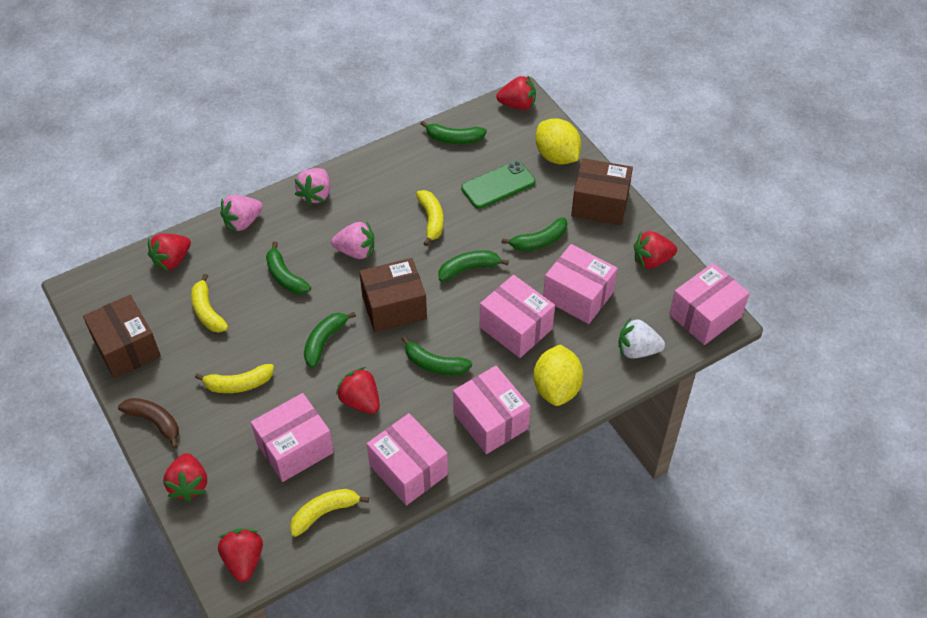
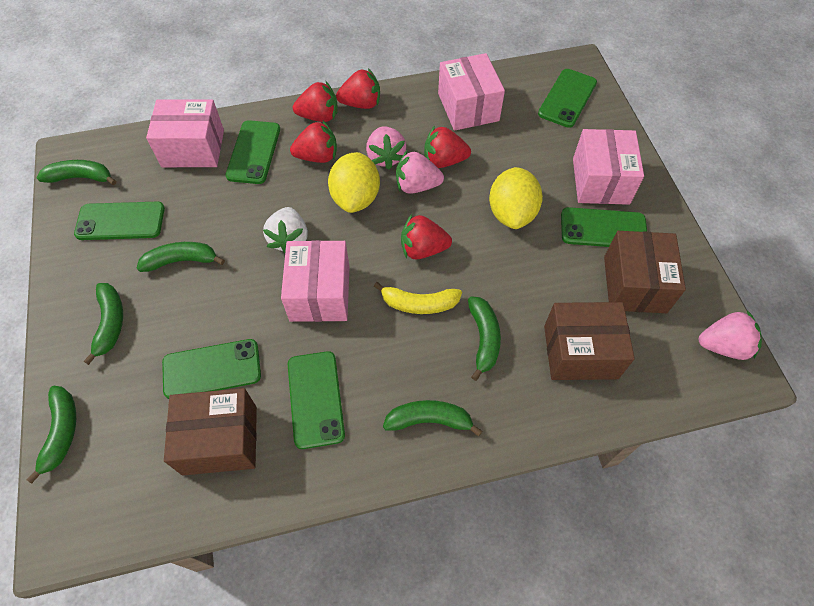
brown banana: [118,398,179,449] = 1 -> none = 0
green phone: [461,161,535,209] = 1 -> [74,202,165,240] [162,339,261,399] [225,120,280,184] [288,351,345,449] [538,69,597,128] [561,207,647,247] = 6
pink box: [251,393,334,482] [367,413,448,506] [453,366,531,454] [480,275,555,358] [543,244,618,324] [669,263,750,345] = 6 -> [146,100,224,167] [281,240,350,322] [438,53,505,131] [573,129,644,205] = 4
red strawberry: [148,233,191,271] [163,453,207,501] [218,528,263,582] [336,367,380,414] [496,76,536,110] [634,231,677,269] = 6 -> [290,121,337,163] [293,82,338,122] [336,68,380,109] [401,214,452,260] [424,126,471,168] = 5
yellow banana: [191,274,228,333] [195,364,274,393] [290,489,369,537] [416,190,443,246] = 4 -> [374,282,462,314] = 1

